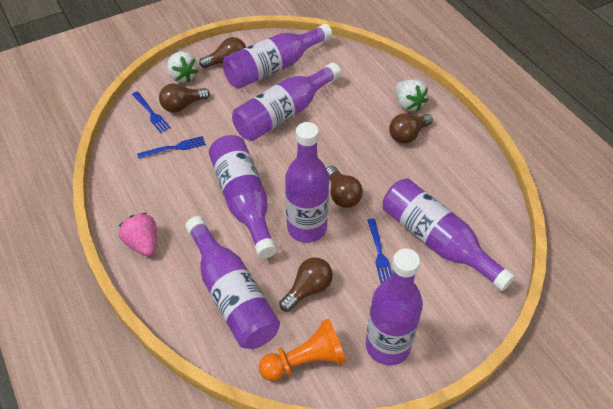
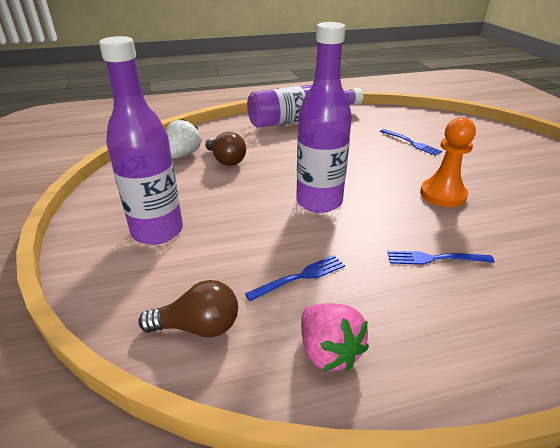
brown light bulb: [159,83,210,113] [199,37,246,68] [279,257,333,312] [327,166,363,208] [389,114,433,144] = 5 -> [138,280,238,337] [205,132,246,166] = 2
purple bottle: [185,216,280,349] [209,135,277,259] [223,24,332,89] [232,62,341,141] [285,122,329,243] [366,248,423,366] [383,179,515,291] = 7 -> [99,36,183,245] [247,85,363,128] [296,22,352,213] = 3
white strawberry: [167,52,198,83] [396,79,428,112] = 2 -> [166,118,202,159] = 1

